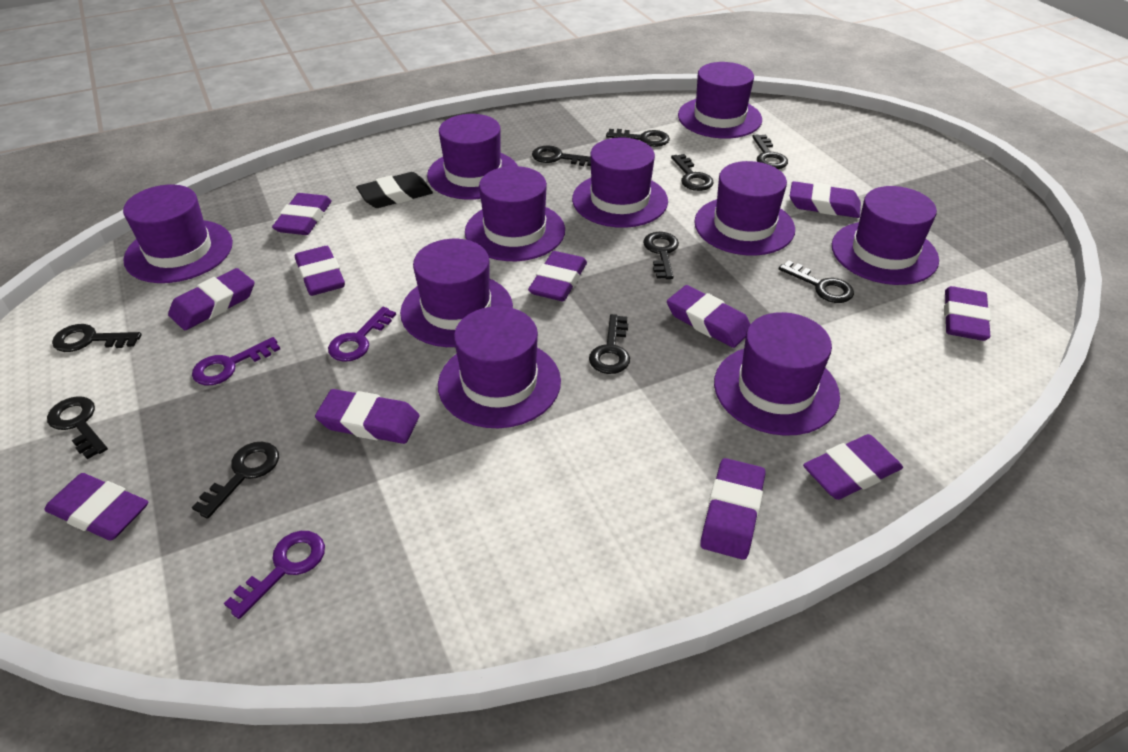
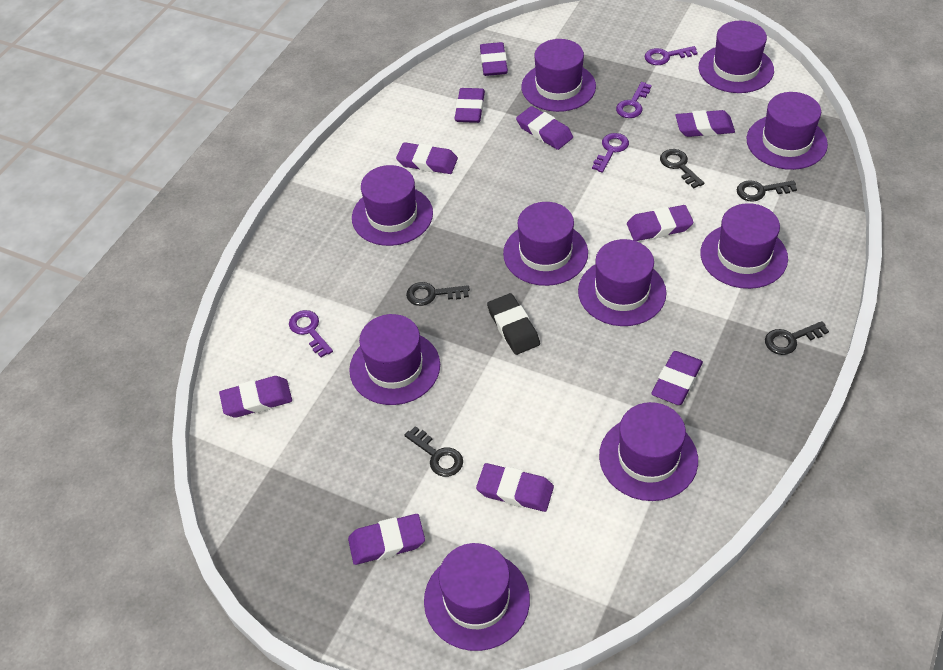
black key: [47,396,108,459] [52,324,142,352] [192,442,279,519] [532,145,591,166] [589,314,630,374] [606,129,670,147] [643,232,679,279] [671,154,714,191] [752,134,788,169] [779,260,854,303] = 10 -> [404,426,463,477] [406,282,470,306] [660,149,704,188] [737,180,797,202] [765,321,829,355] = 5
purple eraser: [44,473,148,541] [168,268,254,330] [272,193,332,235] [295,246,345,296] [315,389,420,444] [528,251,587,301] [667,285,750,348] [700,458,765,560] [790,181,861,218] [803,434,903,500] [944,286,991,341] = 11 -> [219,376,292,418] [348,514,425,565] [396,142,458,174] [454,88,485,123] [476,463,554,512] [480,42,508,76] [516,106,573,150] [627,205,694,241] [651,351,703,405] [675,110,735,137] = 10
purple key: [192,337,280,385] [224,531,325,619] [328,307,396,362] = 3 -> [289,310,333,357] [592,133,629,173] [616,82,652,118] [644,46,698,65] = 4

